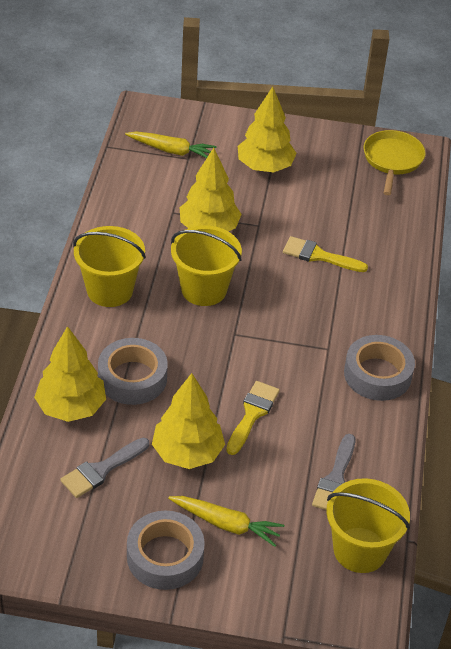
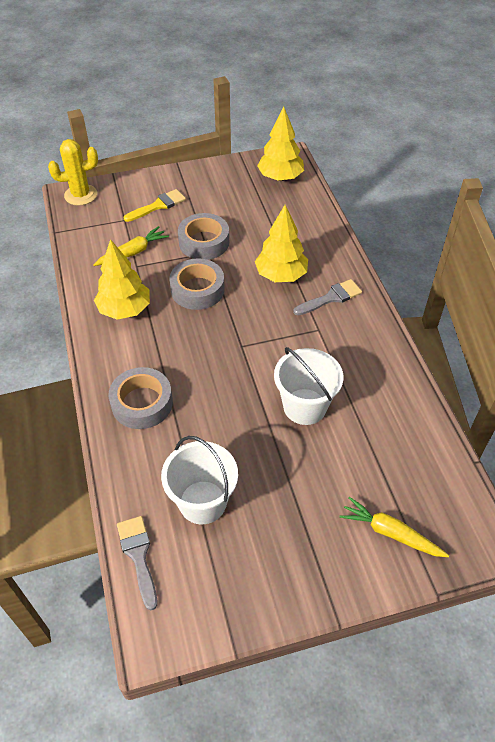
white bucket: none = 0 -> [161,436,238,524] [274,347,343,425] = 2
yellow brush: [226,381,280,455] [283,236,368,272] = 2 -> [123,189,186,222] = 1
yellow bucket: [73,226,146,307] [171,225,242,306] [326,478,410,573] = 3 -> none = 0
yellow cactus: none = 0 -> [48,139,98,206] = 1
yellow pan: [363,130,425,195] = 1 -> none = 0
yellow tree: [34,326,106,422] [152,373,225,469] [180,148,242,231] [238,86,297,172] = 4 -> [94,239,150,320] [255,205,308,282] [257,107,304,181] = 3

